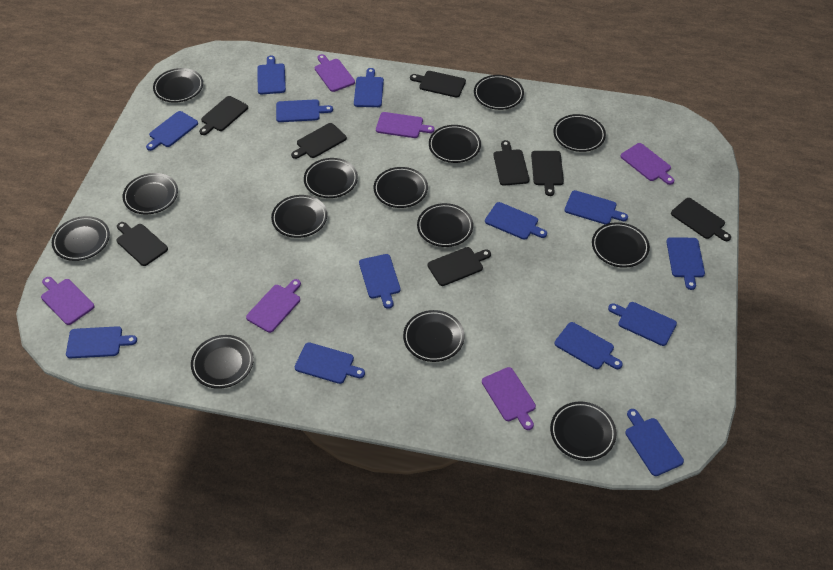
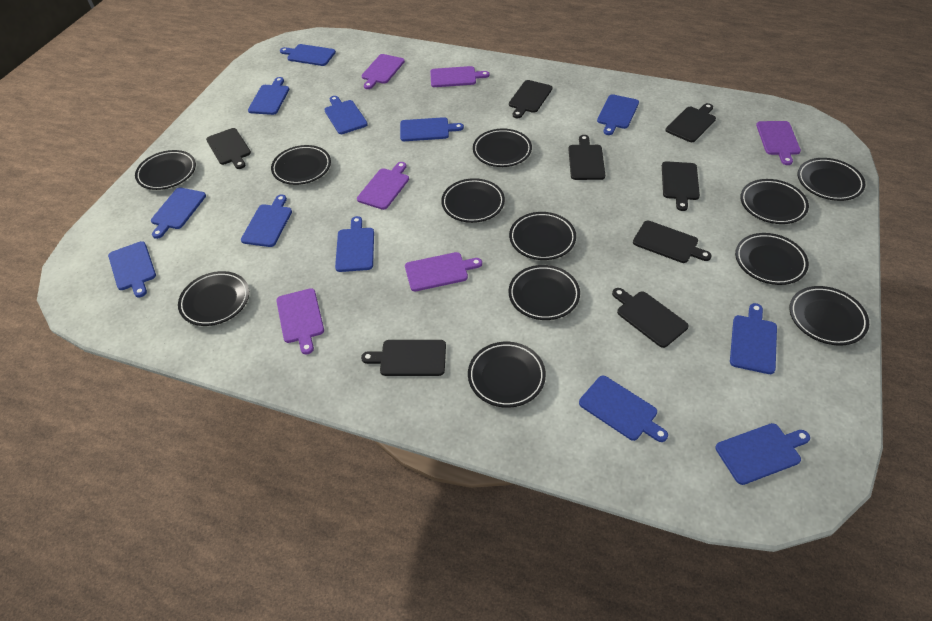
black plate: [52,216,110,261] [123,173,178,214] [153,68,203,103] [191,335,254,389] [271,195,327,238] [304,158,358,198] [374,167,428,208] [403,310,464,362] [417,203,473,247] [429,125,481,163] [474,75,524,110] [550,401,617,461] [553,114,606,152] [592,222,650,268] = 14 -> [135,150,196,190] [178,271,249,326] [271,145,331,185] [441,178,505,223] [468,342,546,408] [473,129,532,167] [509,212,576,260] [509,265,580,320] [735,233,809,285] [740,179,809,224] [789,286,869,346] [797,158,866,201] = 12
blue cutting board: [66,326,137,358] [146,111,198,151] [257,56,286,94] [276,99,333,122] [295,343,365,384] [354,68,384,107] [359,254,401,309] [485,202,547,240] [554,322,623,369] [564,190,628,225] [608,302,677,346] [625,409,684,476] [666,237,705,290] = 13 -> [108,241,156,298] [151,187,206,239] [241,195,292,247] [248,77,289,115] [280,44,336,66] [324,96,368,134] [335,216,374,272] [400,117,464,141] [579,376,668,442] [597,94,639,135] [715,423,810,485] [730,303,777,374] = 12

